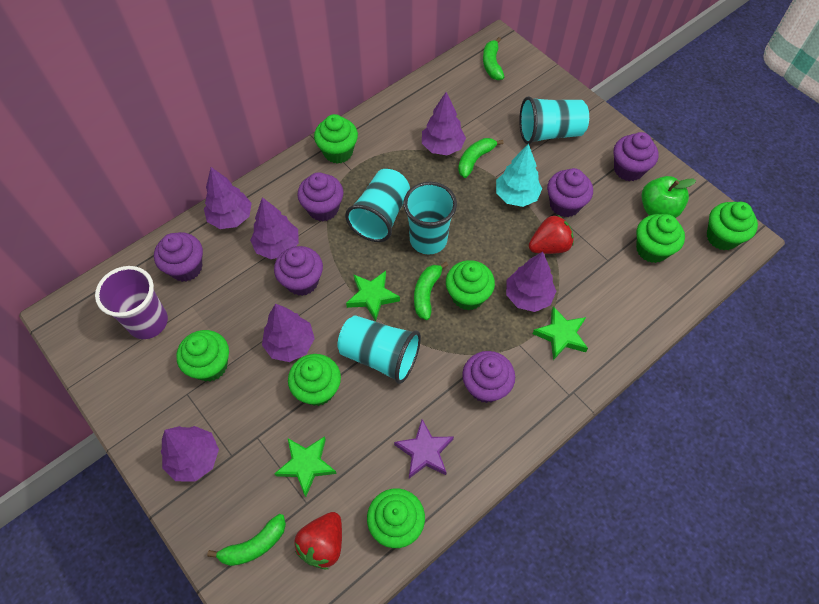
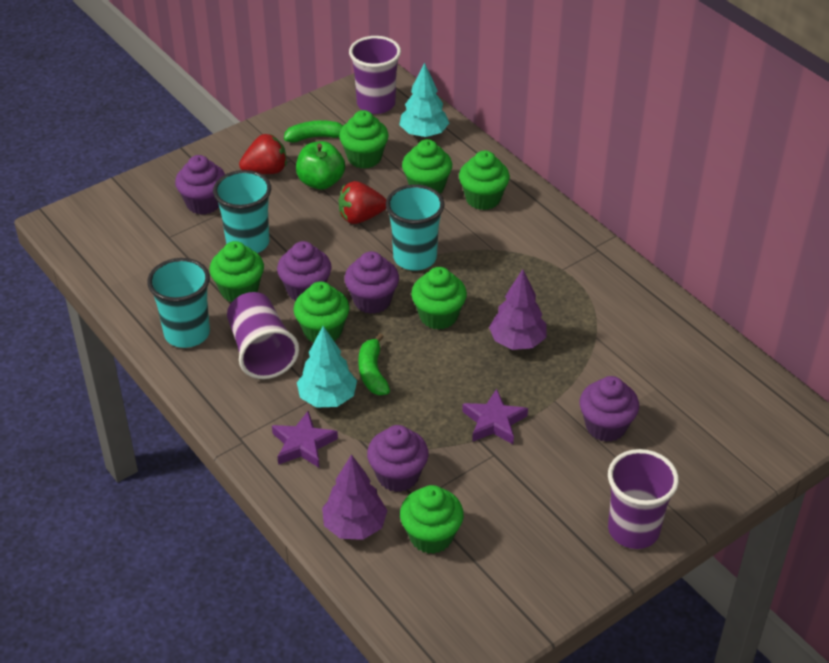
green banana: [207,514,286,566] [414,262,448,320] [458,138,504,178] [483,37,504,80] = 4 -> [284,120,343,143] [358,333,390,395] = 2
green star: [274,436,337,497] [346,271,400,321] [533,306,588,360] = 3 -> none = 0
purple cup: [95,266,168,339] = 1 -> [227,292,299,379] [349,36,401,114] [608,449,679,549] = 3
purple cupcake: [154,232,203,282] [274,246,323,296] [297,172,343,221] [462,351,515,403] [547,168,593,217] [614,132,659,181] = 6 -> [175,155,225,215] [277,241,332,301] [344,251,399,314] [367,425,429,492] [580,376,639,442] = 5
purple star: [394,419,454,478] = 1 -> [272,411,338,468] [462,389,528,444] = 2
purple tree: [161,426,219,482] [204,167,252,229] [250,197,299,259] [262,303,315,362] [422,92,466,155] [506,252,556,312] = 6 -> [322,454,388,540] [489,269,547,350] = 2
turquoise cup: [337,315,421,384] [345,169,410,242] [403,182,457,254] [519,96,589,144] = 4 -> [147,258,210,348] [213,170,271,253] [386,184,444,271] = 3
turquoise tree: [496,144,542,207] = 1 -> [297,326,357,408] [399,62,449,138] = 2

